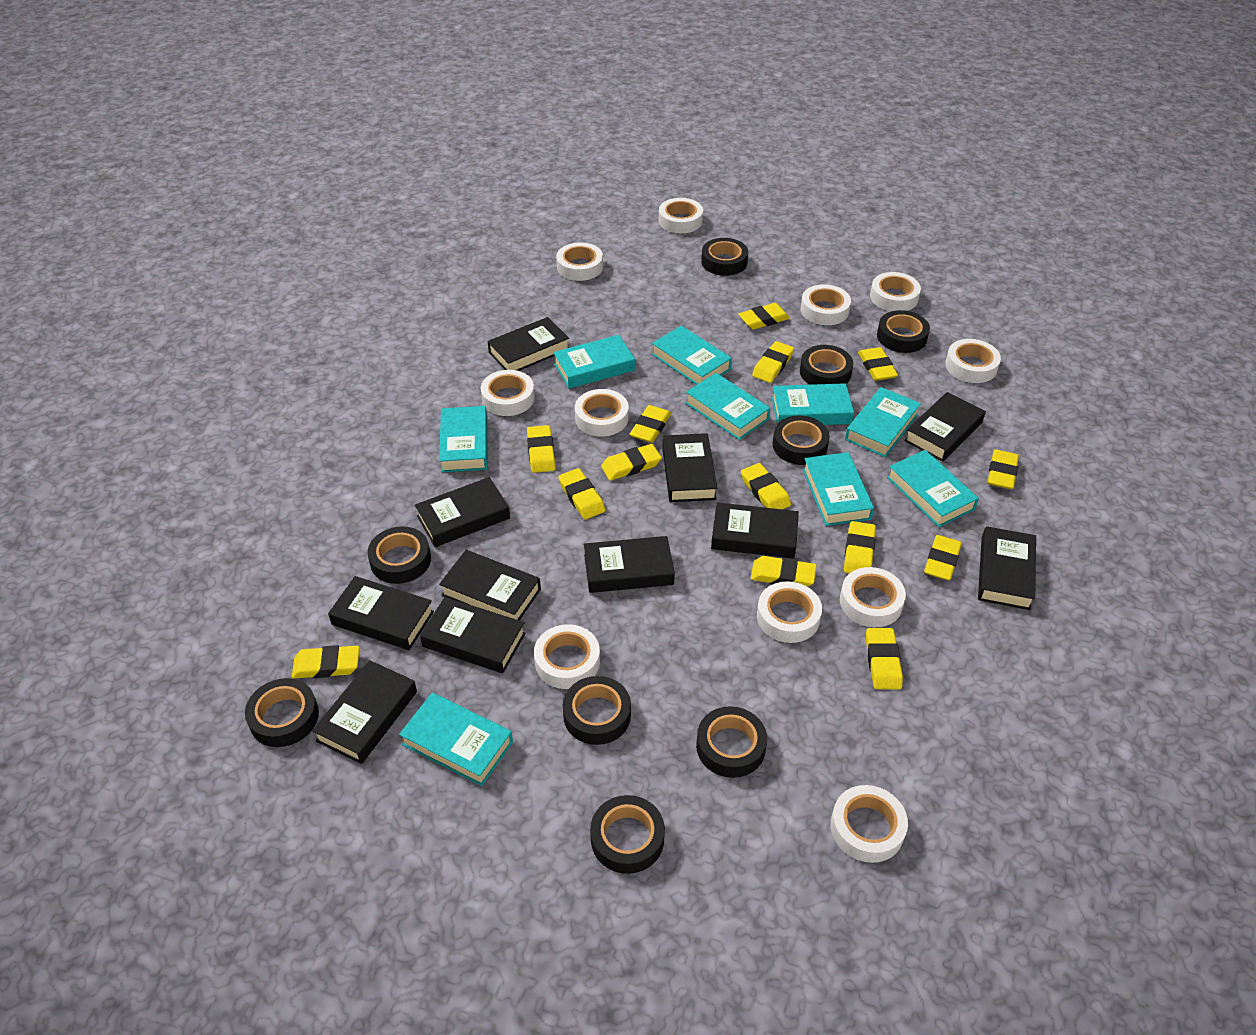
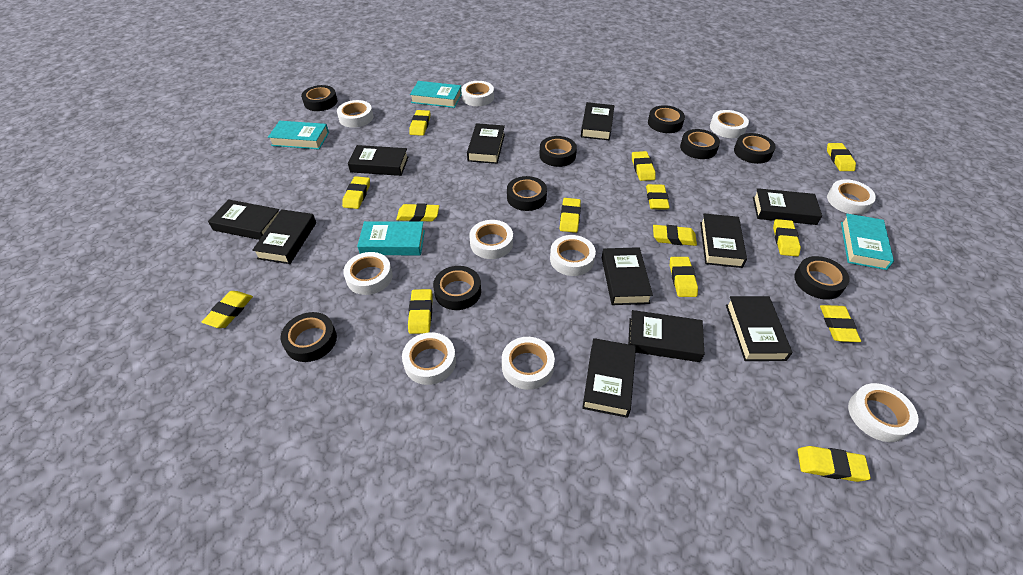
turquoise book: [399,693,513,786] [439,406,488,472] [553,335,635,389] [652,326,732,385] [686,373,770,440] [772,383,854,425] [803,452,874,526] [845,387,921,457] [887,450,979,527] = 9 -> [268,121,329,149] [357,221,425,255] [410,81,462,108] [841,214,894,270] = 4
white tape: [481,370,535,416] [534,624,600,689] [556,242,603,281] [575,389,629,437] [659,198,703,233] [757,581,822,643] [801,284,851,325] [831,785,908,863] [840,567,906,627] [870,272,921,311] [945,339,1001,383] = 11 -> [337,100,373,128] [343,252,393,295] [402,332,456,385] [461,81,494,106] [469,220,513,259] [502,337,555,390] [550,235,596,276] [710,110,749,138] [827,179,876,215] [848,383,919,442] = 10

